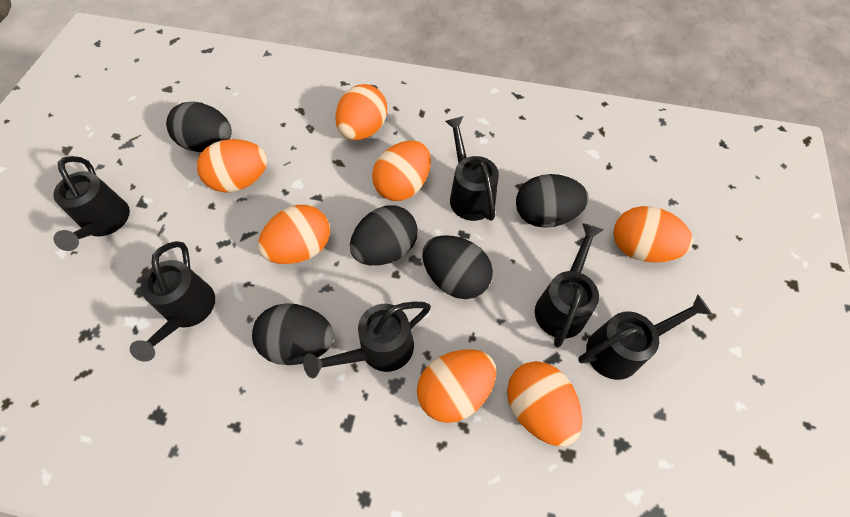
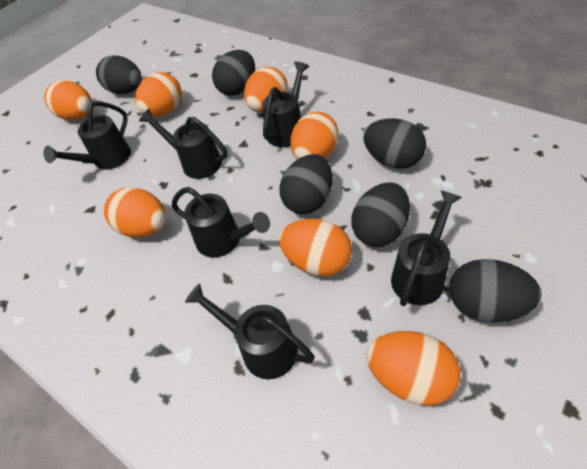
black egg: [166,102,232,152] [252,303,334,365] [350,205,418,266] [422,235,493,299] [516,174,589,228] = 5 -> [96,55,141,94] [212,50,255,96] [280,154,333,214] [351,182,410,247] [363,118,426,169] [449,259,541,322] = 6

